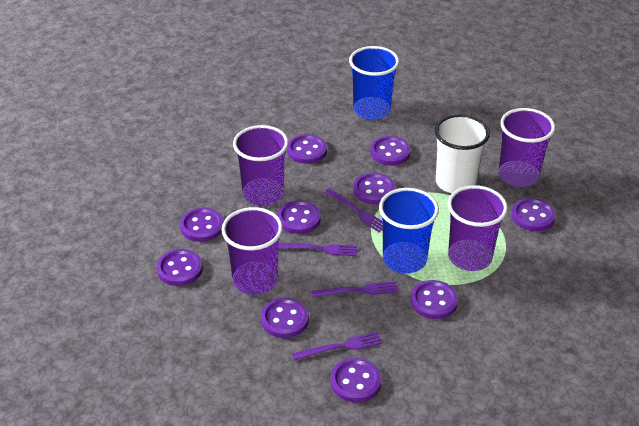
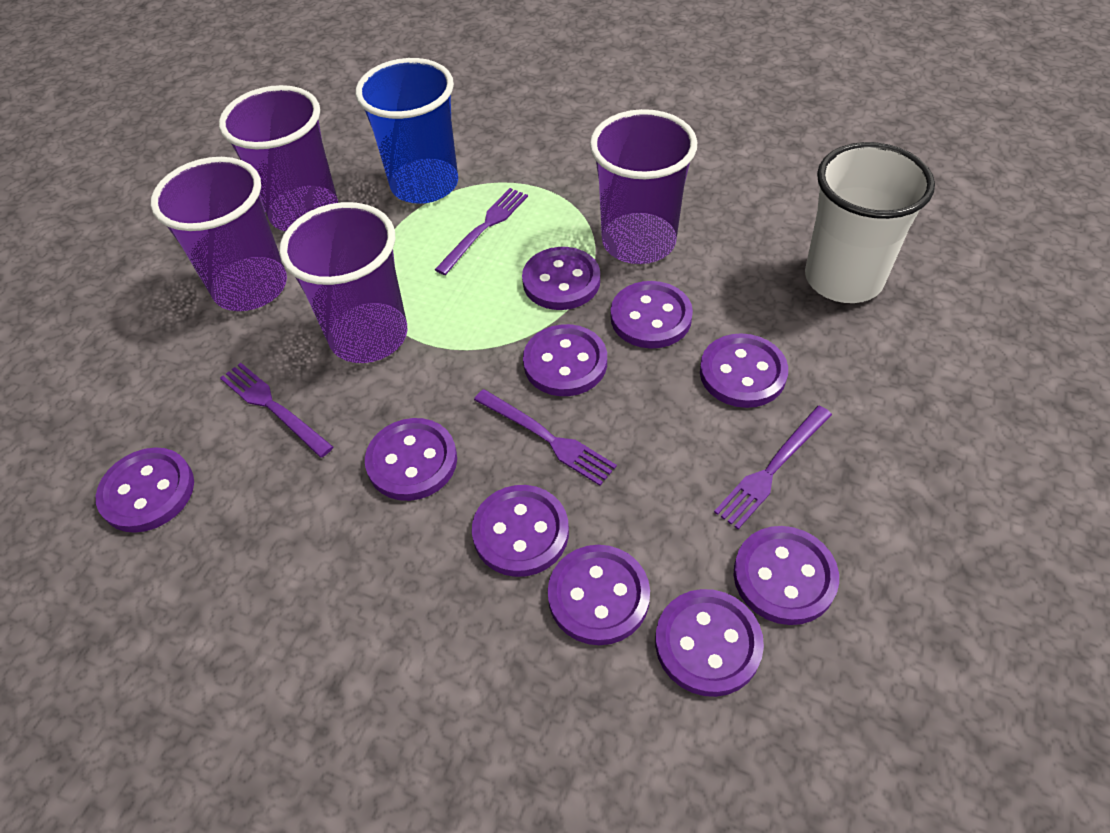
blue cup: [349,46,399,120] [379,188,439,274] = 2 -> [356,58,458,204] = 1

